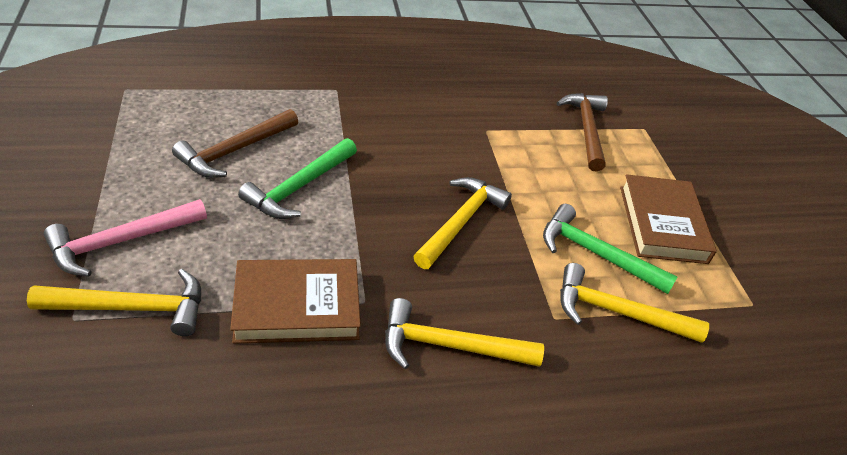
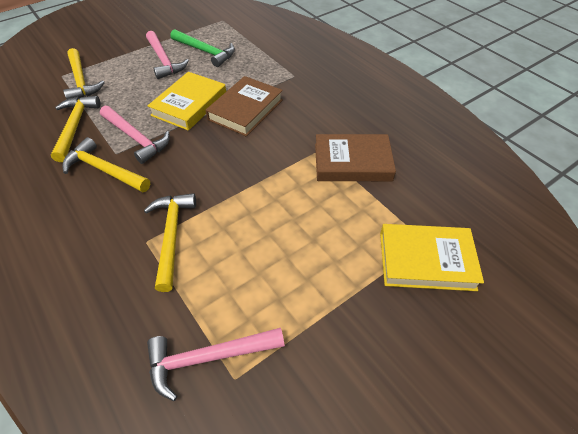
brown hammer: [172,109,298,178] [557,93,608,172] = 2 -> none = 0
green hammer: [238,138,357,219] [543,204,677,294] = 2 -> [170,29,235,67] = 1
pink hammer: [44,199,207,276] = 1 -> [100,106,170,164] [146,31,189,79] [147,328,285,401] = 3
yellow book: none = 0 -> [147,72,226,131] [380,224,484,291] = 2

